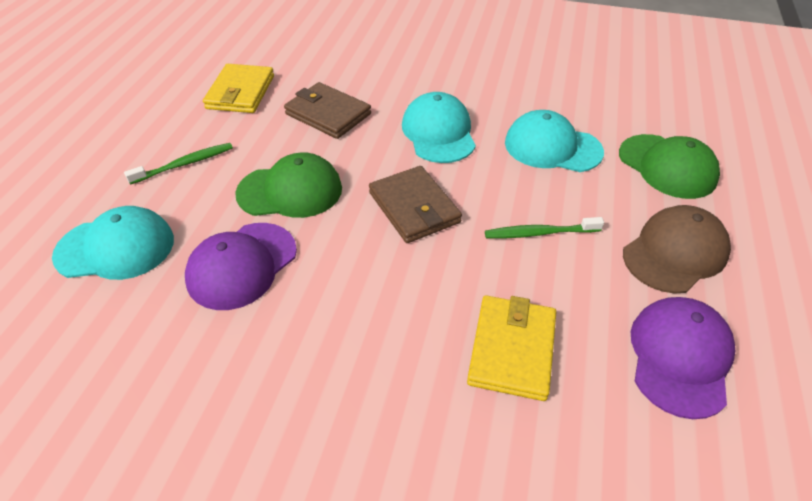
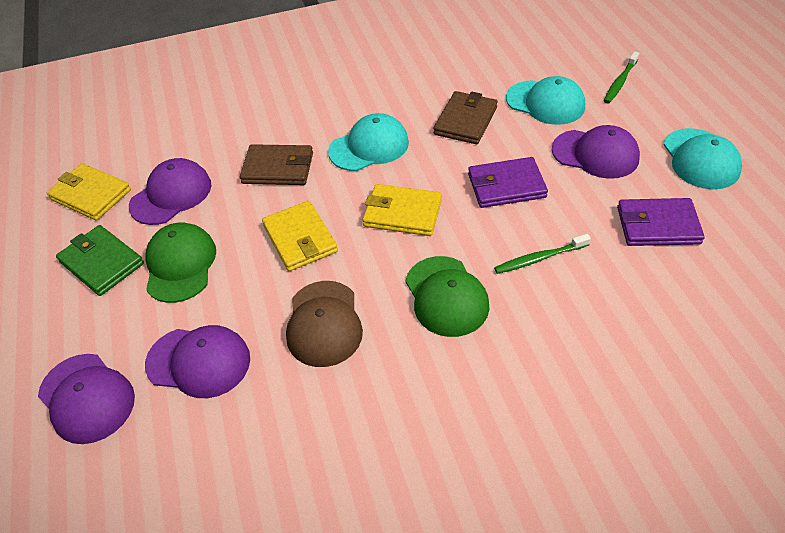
green wallet: none = 0 -> [56,225,144,296] = 1
purple cap: [185,223,297,310] [631,297,735,419] = 2 -> [38,354,135,444] [129,158,211,225] [145,325,250,398] [552,125,640,179] = 4
purple wallet: none = 0 -> [468,157,548,208] [617,198,705,246] = 2
yellow wallet: [203,64,274,113] [467,296,556,401] = 2 -> [47,163,131,221] [262,201,338,271] [363,184,442,236] = 3

